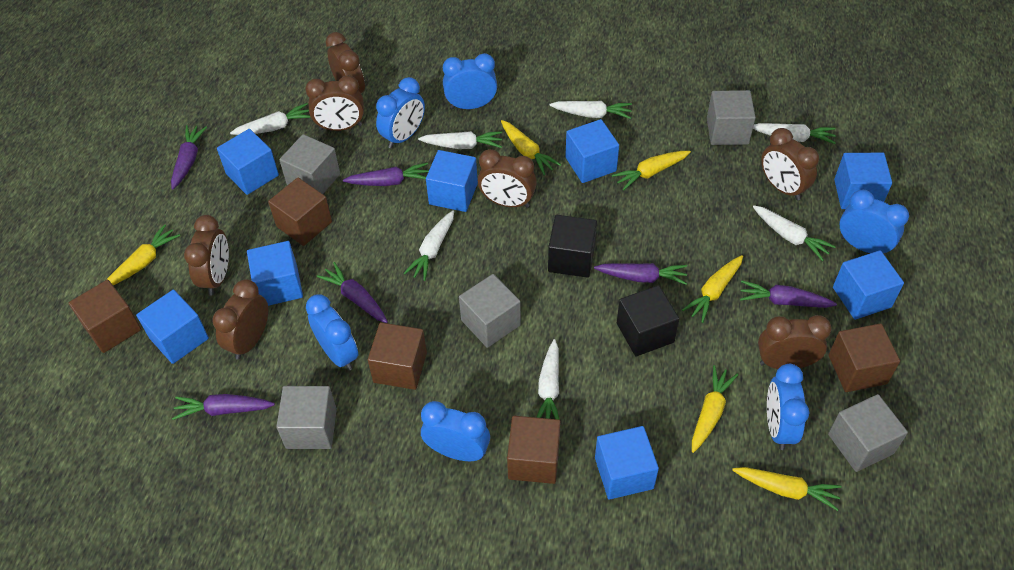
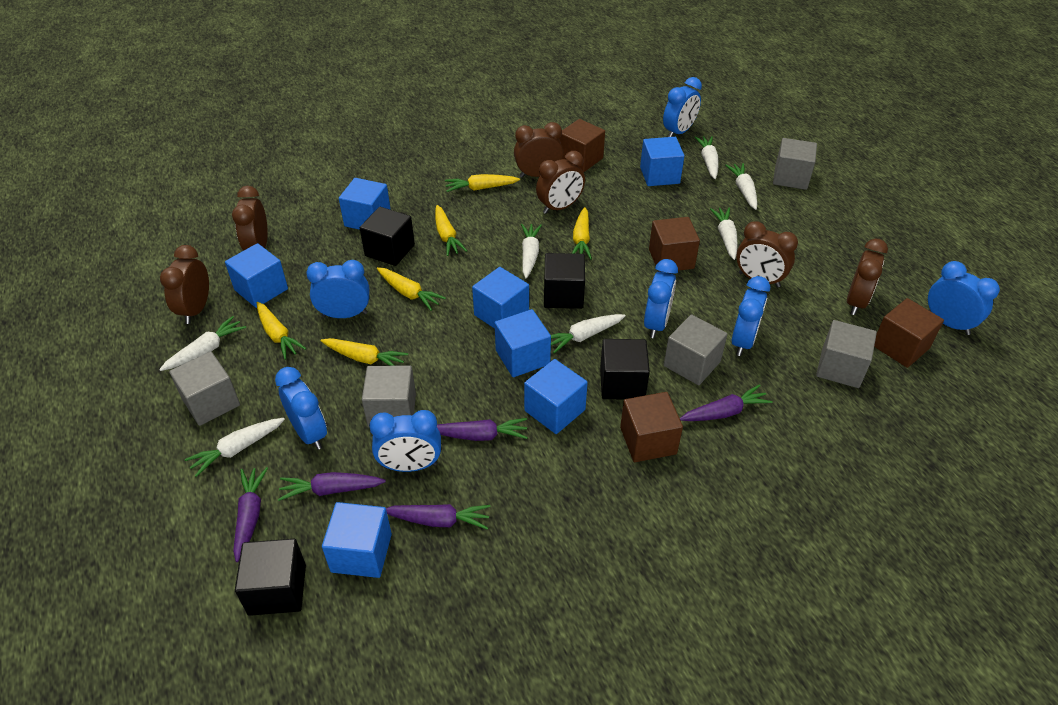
black cube: [548,215,597,278] [617,285,679,356] = 2 -> [235,539,306,616] [360,207,415,266] [544,253,585,309] [600,339,650,399] = 4
blue clock: [306,294,358,371] [376,77,425,148] [421,401,490,461] [443,53,497,109] [767,364,809,450] [840,190,909,256] = 6 -> [275,367,327,450] [306,260,369,318] [369,410,441,472] [644,259,678,338] [663,77,702,137] [731,276,770,356] [928,261,1000,335] = 7
blue cube: [136,290,209,364] [217,129,279,195] [247,241,303,306] [426,150,478,212] [565,119,619,183] [595,426,659,500] [833,250,904,320] [834,153,892,209] = 8 -> [225,243,288,308] [322,502,392,578] [339,178,391,230] [472,267,529,329] [495,309,551,377] [524,359,588,434] [640,137,684,186] = 7
brown clock: [184,215,229,295] [212,279,268,360] [305,75,364,131] [326,32,365,93] [478,149,537,208] [758,315,832,369] [761,128,819,200] = 7 -> [160,245,209,324] [232,186,268,251] [514,122,563,178] [536,151,585,214] [736,221,798,287] [847,239,888,315] = 6
brown cube: [69,280,141,353] [268,177,332,246] [368,322,427,390] [507,416,561,484] [829,323,900,392] = 5 -> [559,119,605,172] [620,392,683,462] [649,217,700,272] [874,298,944,368] = 4
purple carrot: [171,125,207,190] [172,394,275,420] [317,262,388,323] [343,163,429,186] [594,263,687,285] [740,280,837,308] = 6 -> [233,467,268,562] [278,472,386,501] [386,504,491,530] [437,418,528,441] [680,384,773,421] = 5

